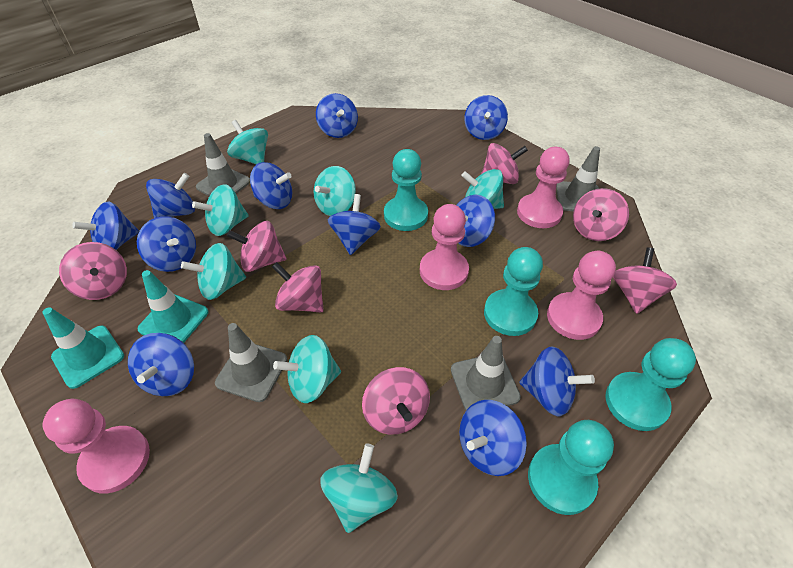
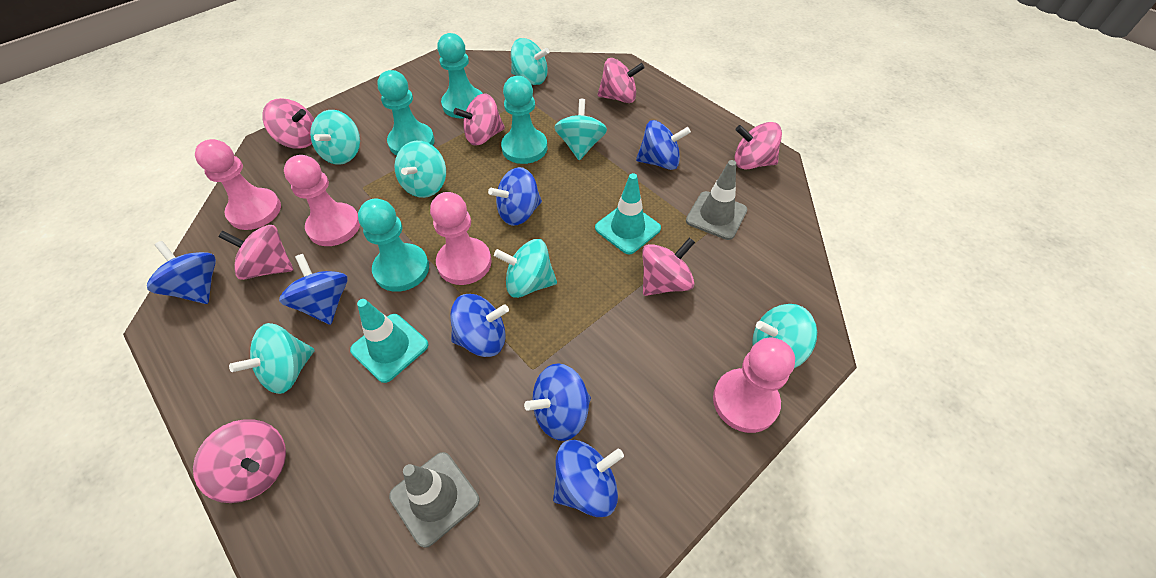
blue spinning top: [72,202,139,250] [128,333,194,396] [137,216,196,272] [146,173,195,218] [250,162,292,209] [316,93,358,138] [328,194,381,255] [457,195,495,247] [459,400,527,476] [465,95,508,140] [519,346,595,416] = 11 -> [147,241,216,304] [279,254,348,325] [450,294,509,357] [488,167,542,226] [524,363,591,441] [553,440,624,517] [636,120,691,170] = 7
grey traffic cone: [196,133,250,196] [215,323,287,402] [451,336,521,410] [556,146,600,211] = 4 -> [389,452,480,548] [686,160,747,240] = 2

